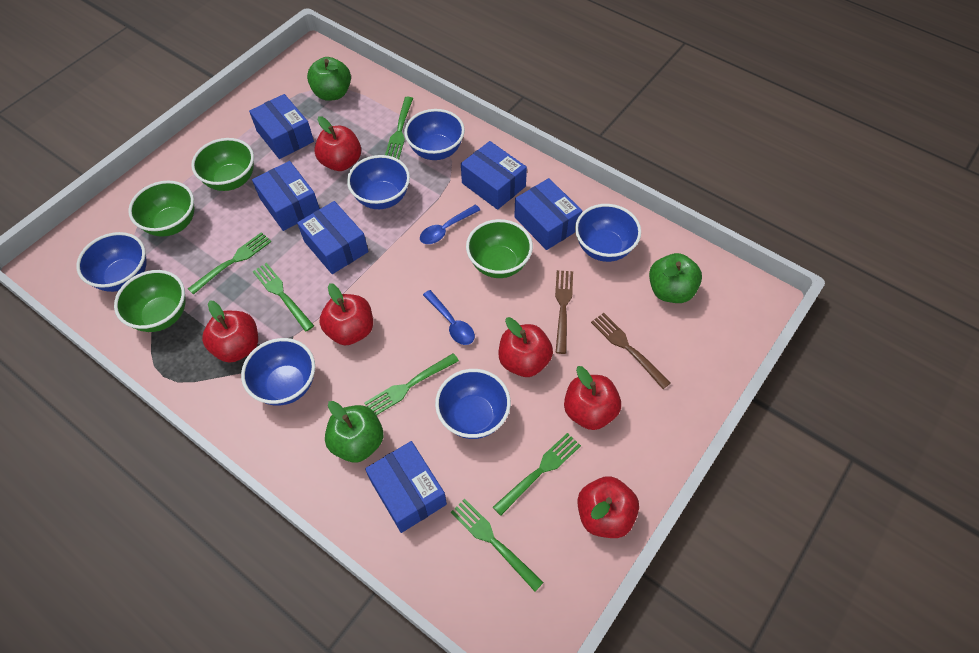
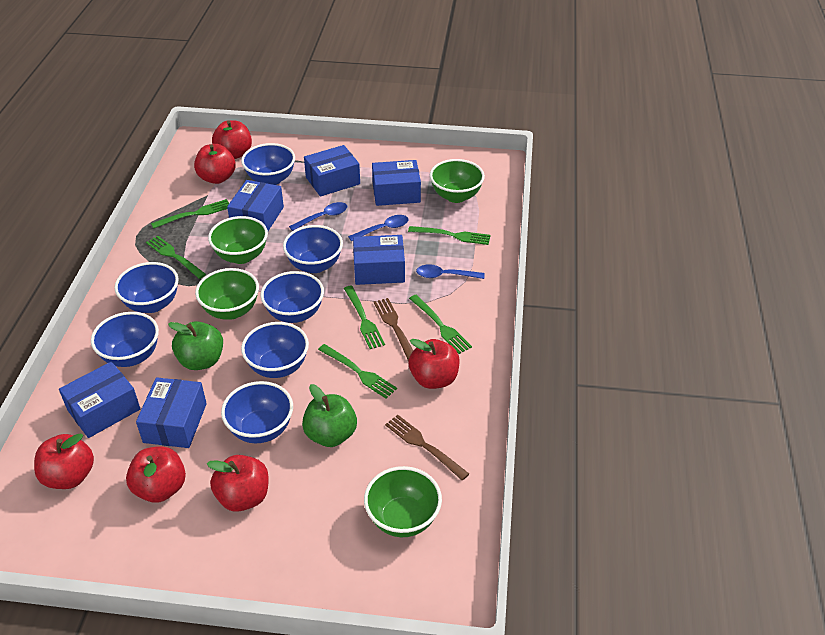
blue bowl: [76,232,147,292] [241,338,315,406] [347,155,410,209] [404,109,465,160] [435,369,511,439] [575,204,641,262] = 6 -> [91,312,159,367] [115,262,178,313] [221,381,293,443] [241,143,295,185] [241,322,309,378] [261,271,324,323] [283,225,343,273] = 7
blue spoon: [420,205,480,244] [423,290,475,345] = 2 -> [289,202,347,231] [348,215,409,241] [416,264,485,279] = 3
green apple: [307,57,351,101] [325,401,383,462] [649,253,702,303] = 3 -> [168,321,223,370] [302,384,357,447] = 2

